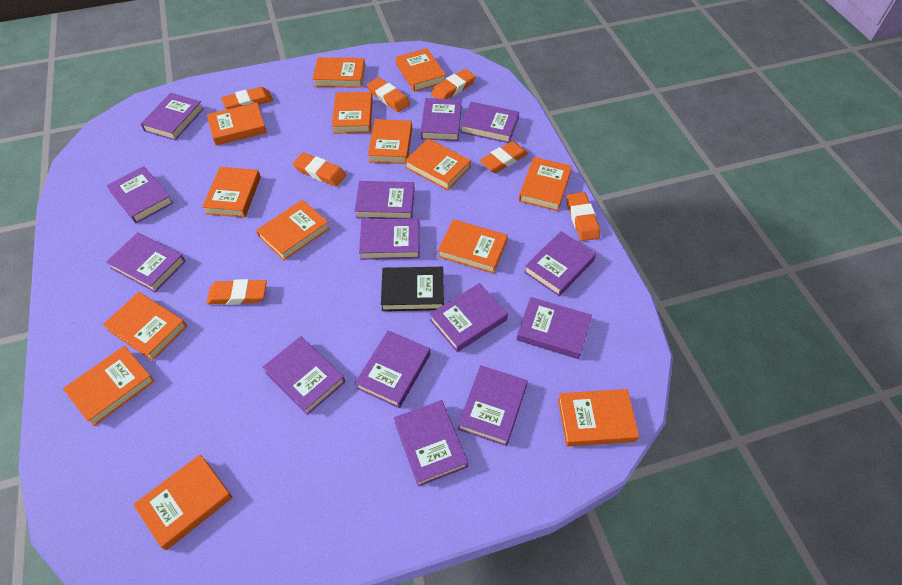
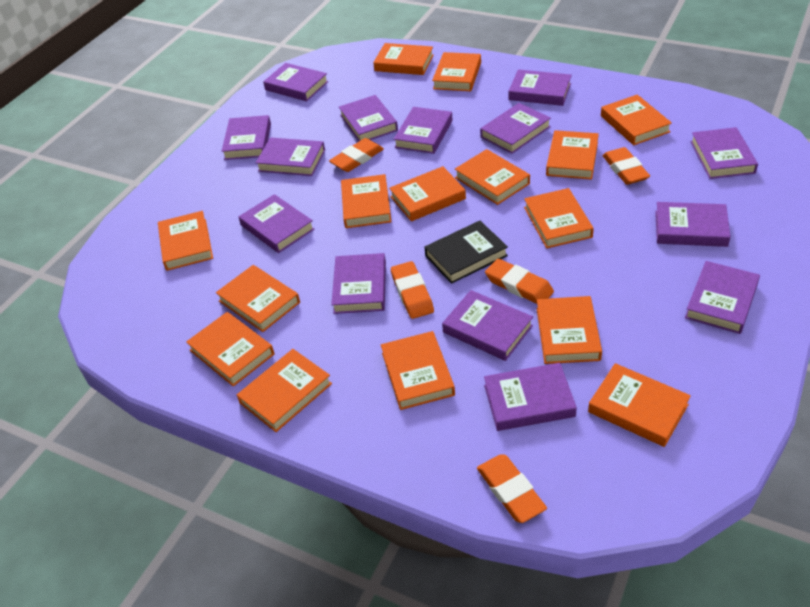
orange book: [63,346,155,426] [103,292,187,361] [133,454,233,550] [202,167,261,218] [207,102,267,146] [256,200,330,260] [313,57,365,88] [332,92,373,134] [368,119,412,164] [396,48,446,92] [405,139,471,190] [438,219,508,274] [519,157,572,211] [558,389,639,447] = 14 -> [158,211,213,271] [186,312,274,387] [216,265,300,332] [237,349,332,432] [341,174,392,228] [373,43,434,75] [381,331,455,410] [389,166,466,221] [432,52,481,91] [455,149,530,205] [524,188,594,249] [537,296,602,364] [546,130,599,180] [588,363,691,447] [601,95,672,145] = 15
orange eraser: [207,279,267,305] [221,87,273,109] [293,153,346,187] [367,77,410,112] [431,69,476,99] [479,141,528,173] [567,192,600,241] = 7 -> [329,138,384,172] [391,261,434,319] [477,454,547,523] [485,259,554,304] [602,147,650,185] = 5

